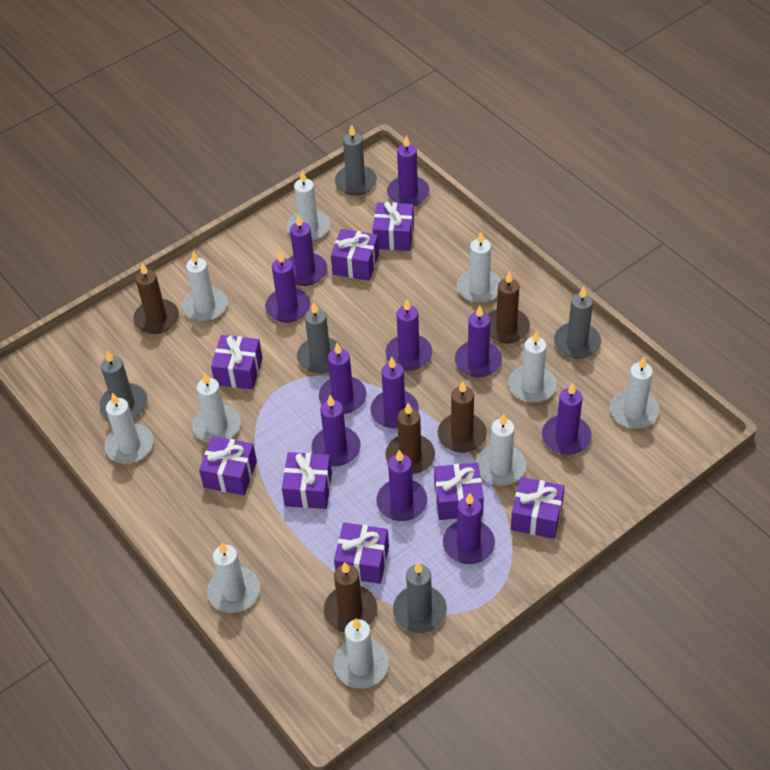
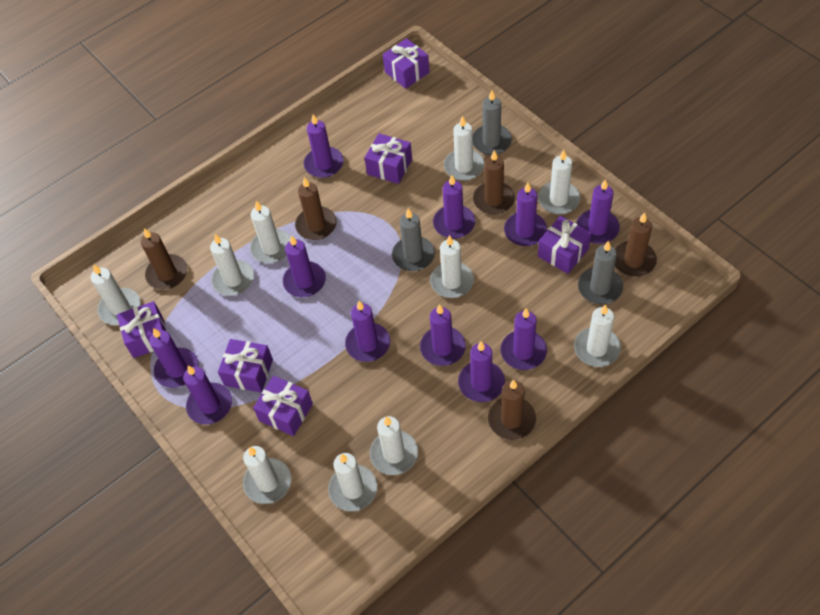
grey candle: [100,351,148,419] [297,302,343,374] [335,124,377,195] [393,562,447,633] [554,287,601,359] = 5 -> [392,208,435,271] [473,90,512,155] [578,241,623,304] = 3
purple gift: [199,436,257,495] [211,335,262,389] [282,452,332,509] [331,229,379,281] [334,523,389,584] [372,202,414,251] [434,463,484,520] [511,477,565,539] = 8 -> [117,301,167,358] [218,339,273,393] [253,376,313,436] [365,133,412,184] [383,38,429,89] [538,216,591,274] = 6

